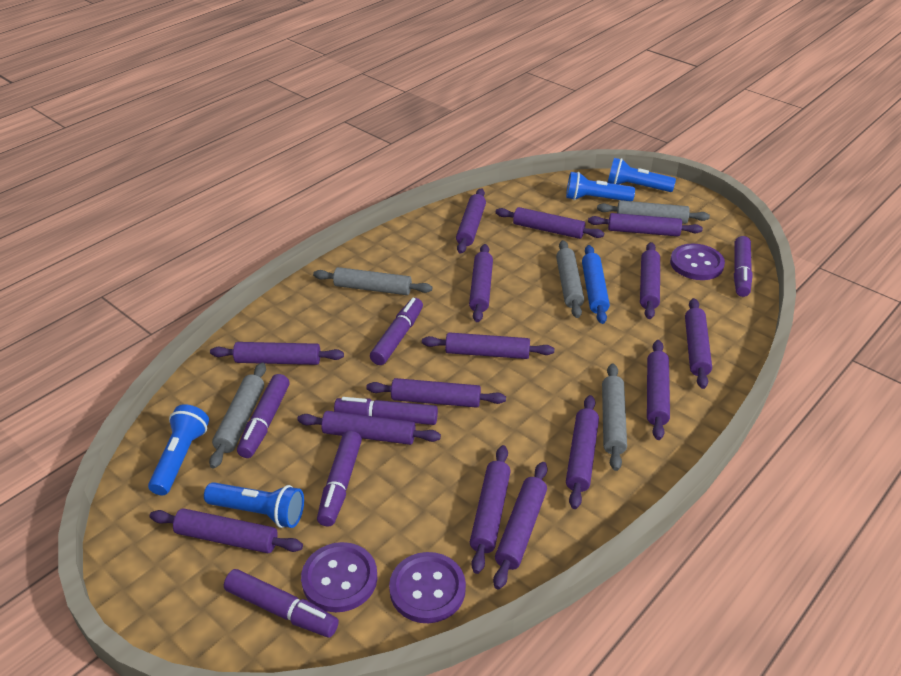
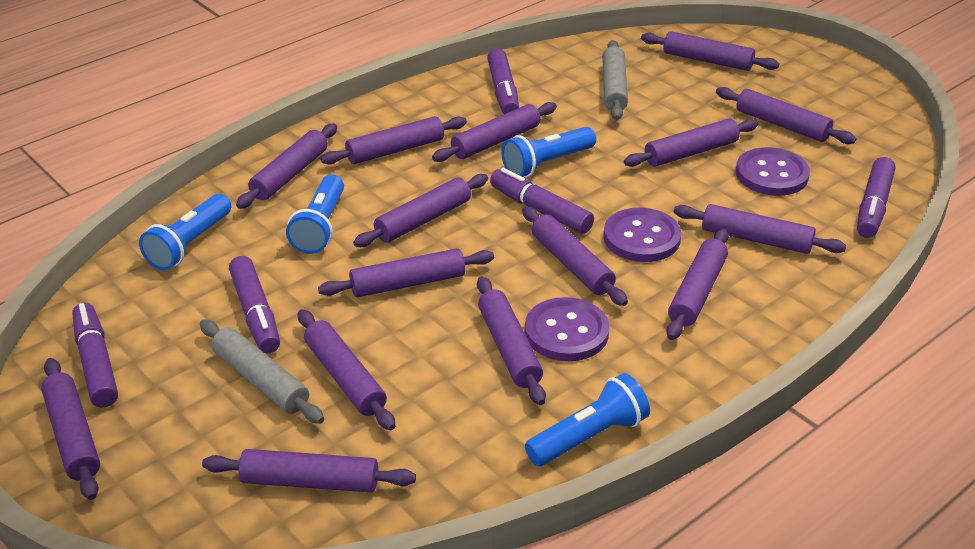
blue rolling pin: [582,245,610,324] = 1 -> none = 0
grey rolling pin: [209,363,266,469] [313,267,432,295] [556,240,584,318] [597,200,710,224] [602,363,627,471] = 5 -> [200,319,324,424] [602,40,628,120] = 2
purple marker: [224,569,339,637] [237,374,290,458] [317,431,362,526] [334,397,438,425] [370,298,423,365] [734,236,753,297] = 6 -> [72,303,118,408] [229,256,280,353] [487,48,519,114] [490,168,594,234] [857,157,895,238] = 5

